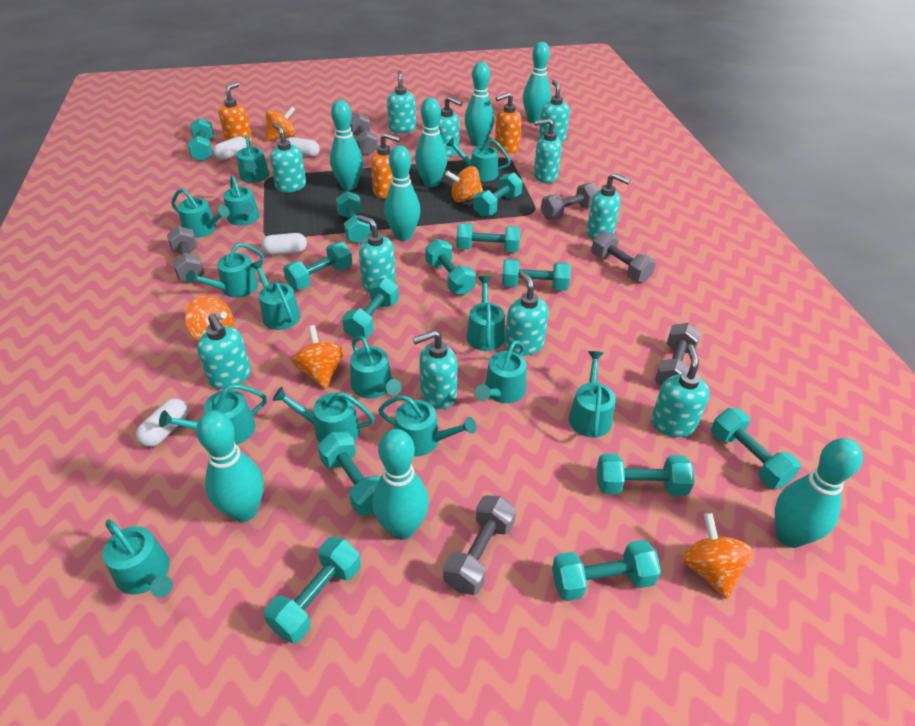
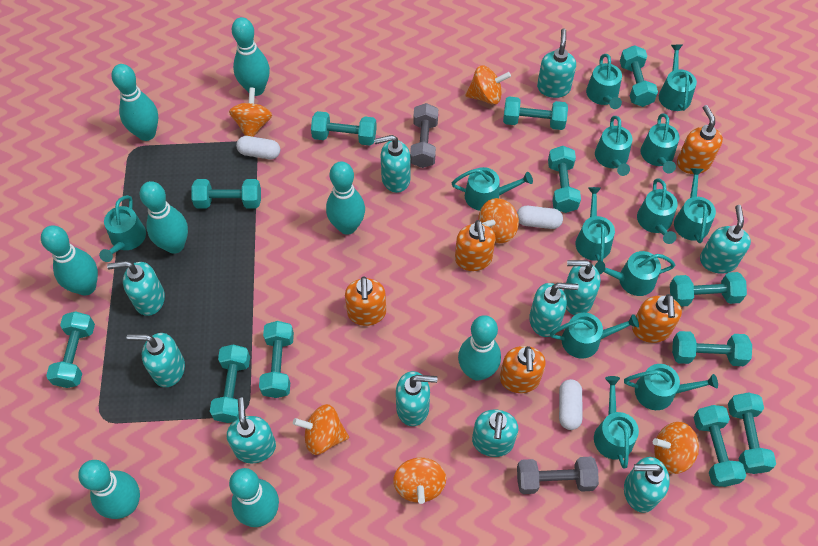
grey dumbbell: [167,226,205,282] [350,113,378,156] [443,495,516,595] [541,183,599,220] [591,231,656,283] [655,323,701,386] = 6 -> [410,103,438,168] [517,457,599,494] = 2
orange soap dispenser: [219,82,252,143] [371,133,401,199] [495,92,522,153] = 3 -> [345,276,386,326] [455,220,496,271] [500,346,546,393] [632,294,682,343] [677,105,723,174] = 5
orange spinning top: [185,296,234,341] [266,106,295,141] [292,325,344,389] [445,166,483,202] [682,513,753,599] = 5 -> [229,87,272,137] [293,404,349,455] [393,458,446,504] [466,65,511,104] [479,198,519,243] [653,422,699,474] = 6
turquoise dumbbell: [188,118,214,161] [264,537,361,644] [283,242,353,290] [317,431,380,516] [336,191,370,244] [342,277,399,338] [425,239,476,295] [456,223,521,252] [473,173,523,217] [502,259,571,291] [552,540,661,601] [597,454,694,496] [711,408,801,489] = 13 -> [46,311,95,388] [191,179,261,209] [210,345,250,423] [259,321,294,398] [311,111,377,146] [503,97,568,130] [548,146,581,213] [620,45,658,107] [670,272,747,307] [672,331,752,366] [693,405,746,487] [728,393,776,474] = 12
turquoise watering can: [102,520,173,598] [159,384,267,445] [171,188,230,238] [186,243,264,298] [223,175,260,226] [236,136,269,183] [250,260,301,330] [272,387,375,443] [350,336,402,398] [378,395,476,456] [446,138,511,181] [466,276,505,351] [475,340,527,403] [569,351,616,438] = 14 -> [99,195,146,262] [452,167,533,211] [550,313,639,359] [576,187,615,262] [586,54,622,109] [594,376,639,469] [595,116,632,176] [595,251,675,296] [624,364,718,410] [637,178,678,244] [640,114,679,174] [659,45,697,111] [674,168,716,243] = 13
white capsule: [136,399,188,447] [213,136,247,160] [261,233,307,255] [286,137,320,157] = 4 -> [236,136,280,159] [517,206,563,229] [559,379,582,430] = 3

